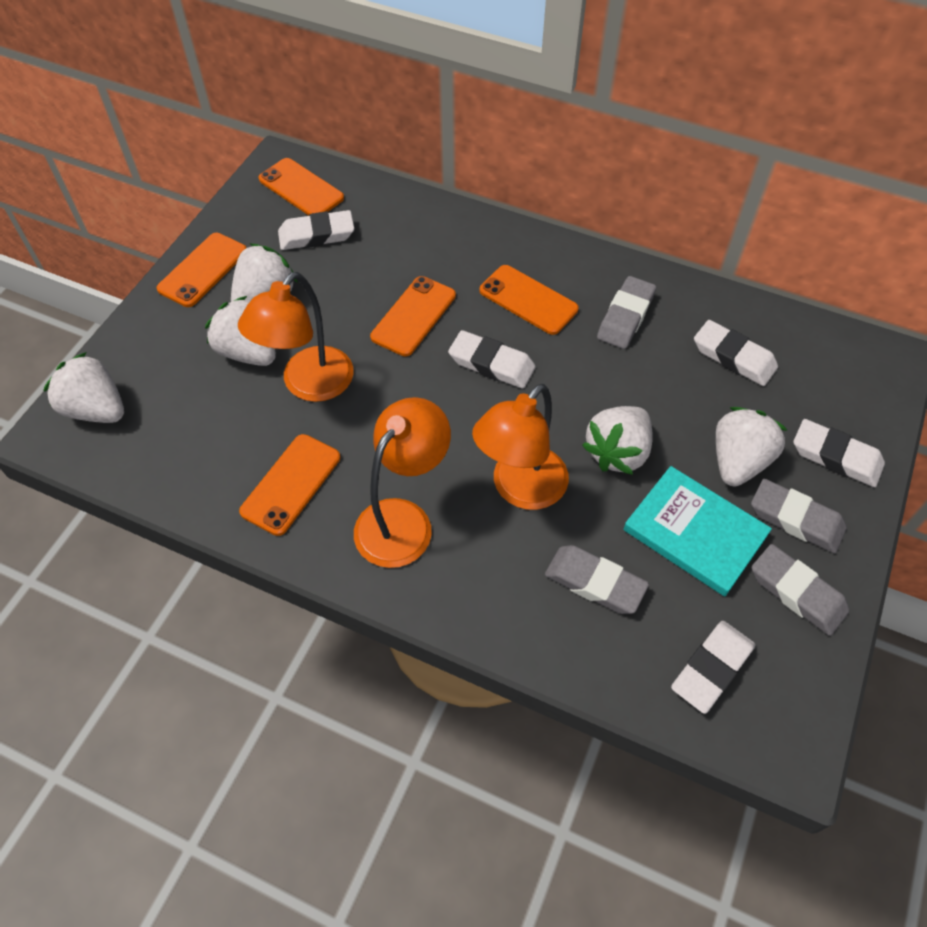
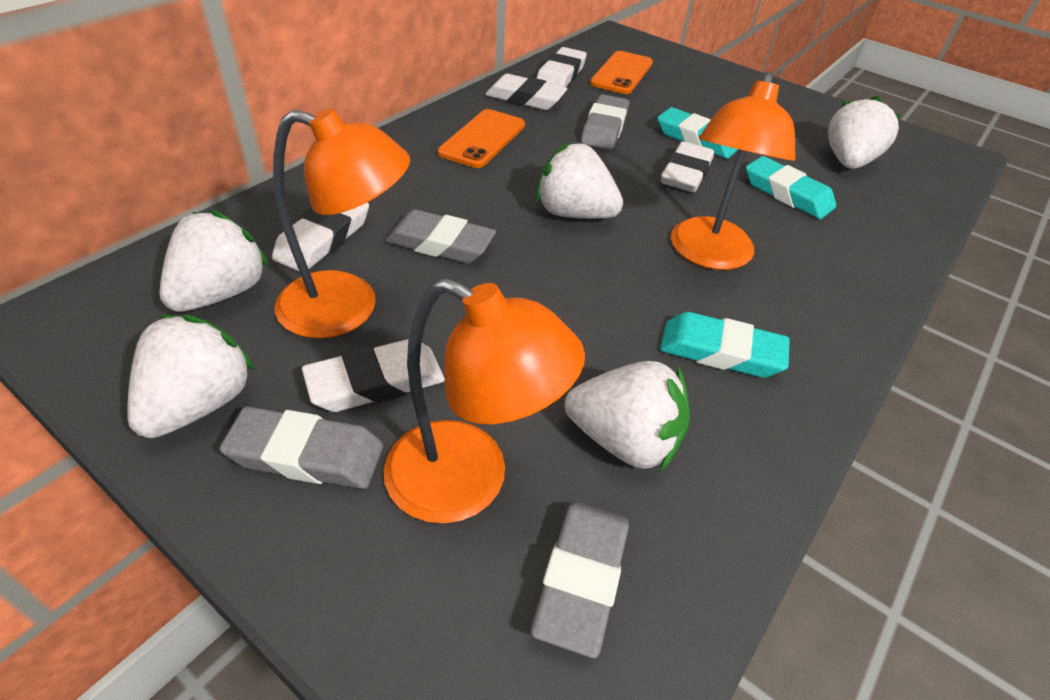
orange phone: [157,233,246,307] [239,434,340,536] [259,158,344,216] [370,276,456,356] [480,265,579,335] = 5 -> [438,109,525,168] [590,51,653,94] = 2
turquoise book: [623,466,772,596] = 1 -> none = 0
turquoise eraser: none = 0 -> [657,107,738,159] [660,312,790,378] [746,156,836,219] = 3

